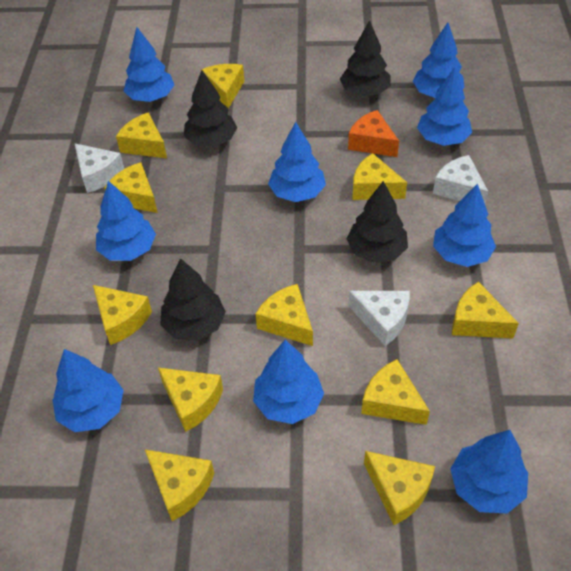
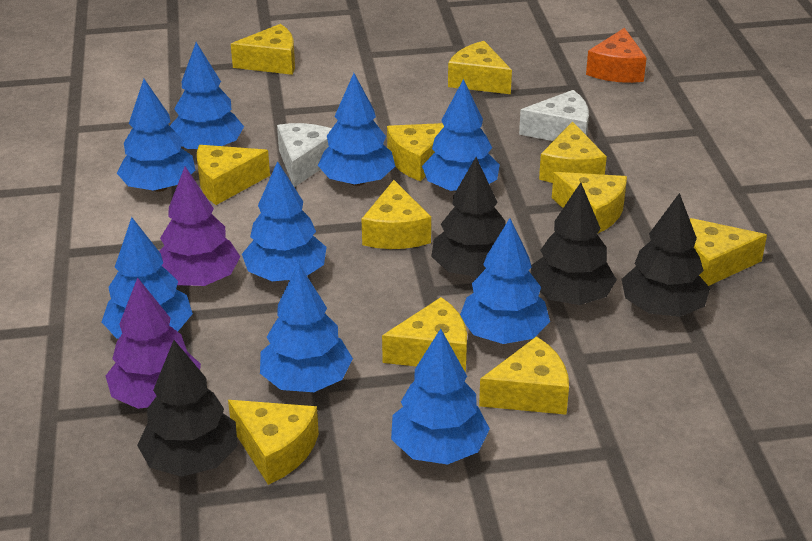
purple tree: none = 0 -> [106,277,201,409] [159,167,241,286] = 2
white cheese: [74,143,124,193] [348,291,410,346] [433,155,488,204] = 3 -> [277,123,332,187] [519,90,589,141] = 2

